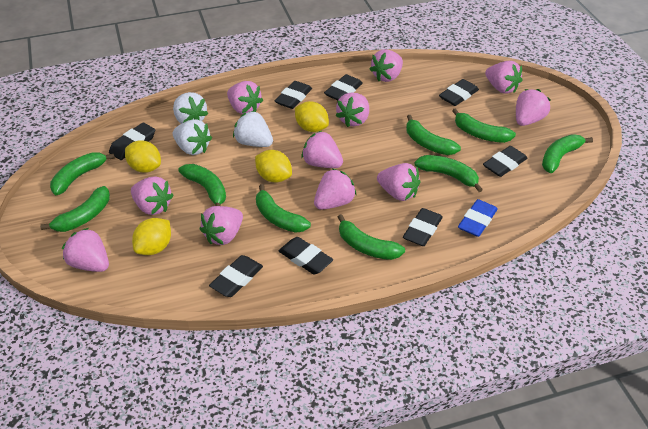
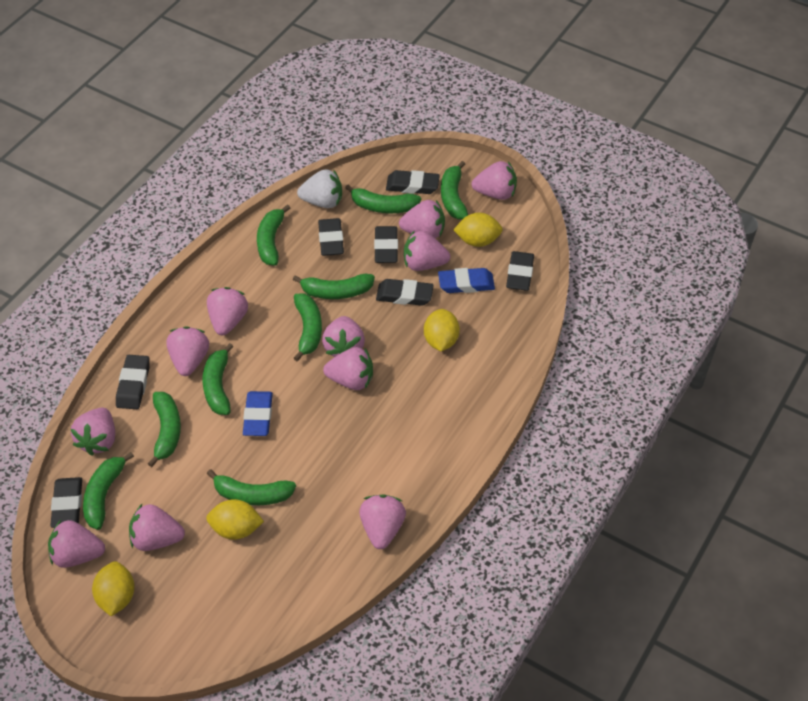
black eraser: [109,122,155,160] [209,255,263,297] [275,81,312,109] [279,237,333,275] [324,74,363,101] [403,208,443,246] [439,79,479,106] [483,146,528,177] = 8 -> [50,477,82,528] [116,355,150,409] [318,218,344,256] [374,226,398,263] [376,279,434,306] [386,170,440,194] [506,251,534,291] = 7
blue eraser: [458,199,498,237] = 1 -> [243,391,273,436] [438,268,495,293] = 2
white strawberry: [173,92,208,124] [173,119,212,155] [233,111,273,147] = 3 -> [297,169,342,208] = 1

